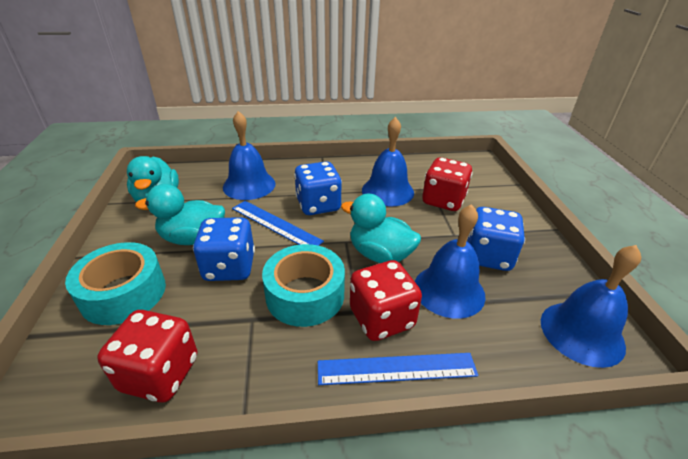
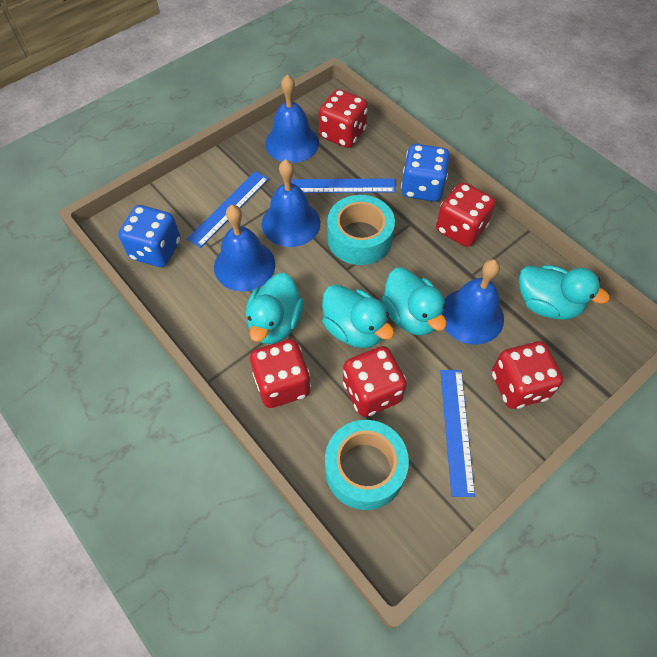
blue dice: [193,217,255,281] [294,162,342,215] [467,207,525,271] = 3 -> [118,205,181,267] [401,144,450,202] = 2
blue ruler: [232,201,324,246] [318,353,478,385] = 2 -> [187,171,269,248] [291,178,396,193] [440,370,475,497] = 3
red dice: [97,310,198,403] [350,260,422,341] [422,157,473,211] = 3 -> [250,339,311,408] [319,89,368,148] [343,346,407,417] [436,182,495,247] [492,341,563,409] = 5
turquoise duck: [127,156,179,202] [135,184,225,245] [341,194,421,263] = 3 -> [246,273,304,344] [322,284,394,348] [381,267,447,335] [519,265,610,320] = 4

